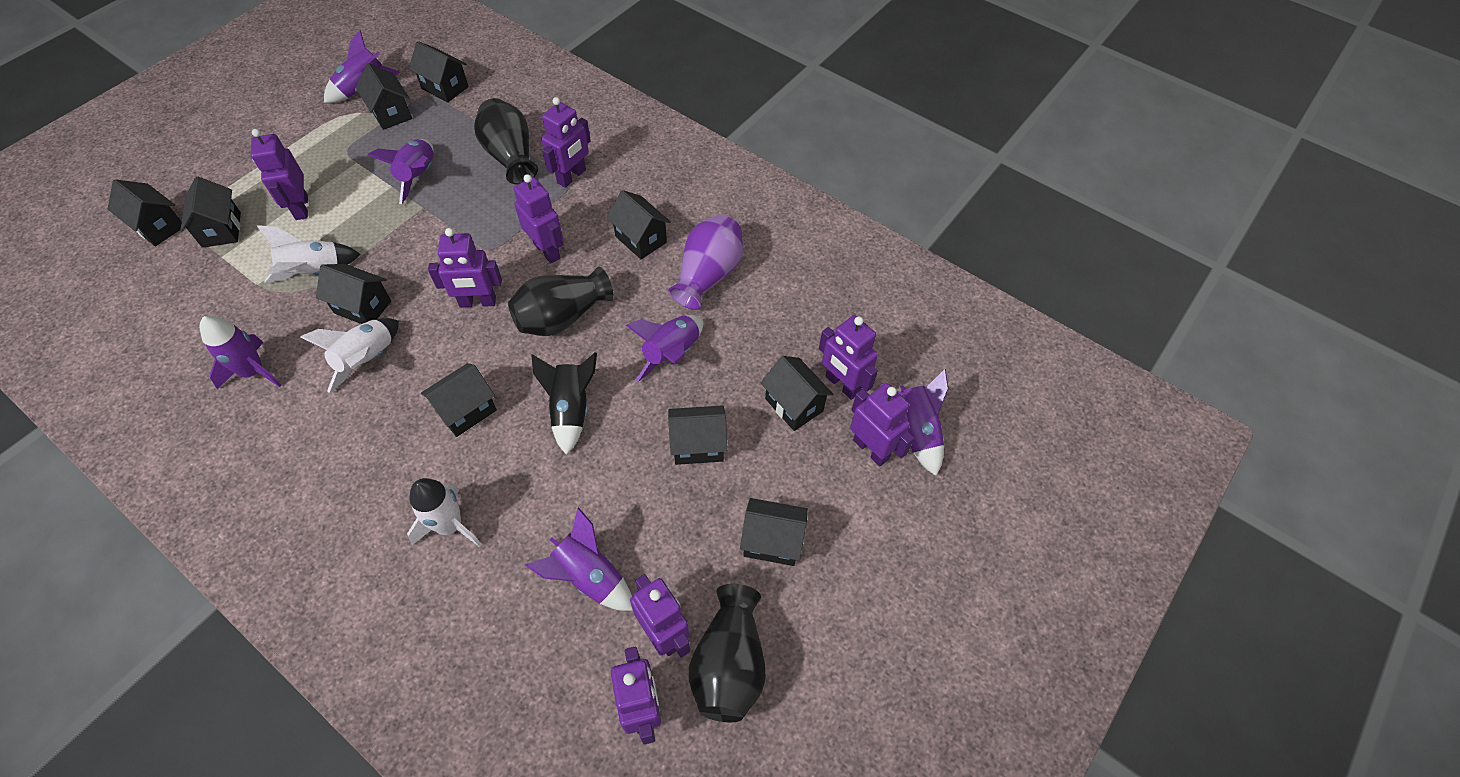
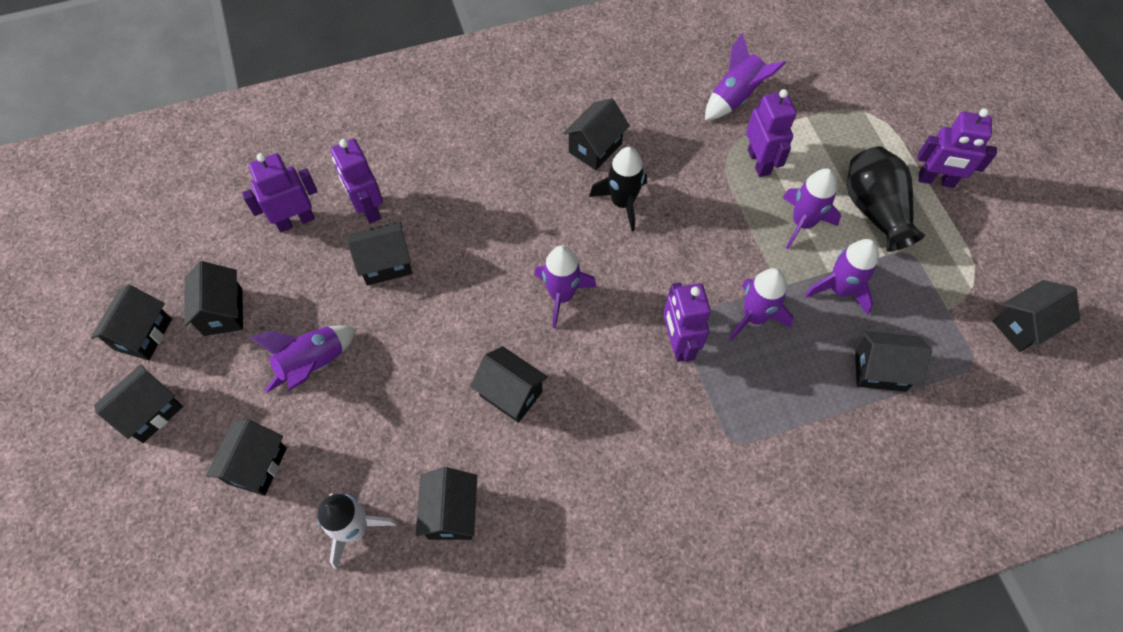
black vase: [474,98,538,184] [508,266,614,336] [689,584,766,722] = 3 -> [847,146,925,252] = 1
purple robot: [251,129,308,220] [428,228,502,308] [514,174,563,263] [541,97,591,188] [611,647,661,745] [630,574,690,658] [819,315,878,400] [850,383,914,467] = 8 -> [242,153,318,232] [331,139,383,224] [663,282,711,362] [746,89,796,177] [917,108,997,188] = 5
purple vase: [668,214,743,310] = 1 -> none = 0
white rocket: [257,225,360,283] [300,318,399,393] [407,478,482,547] = 3 -> [317,493,397,569] = 1

